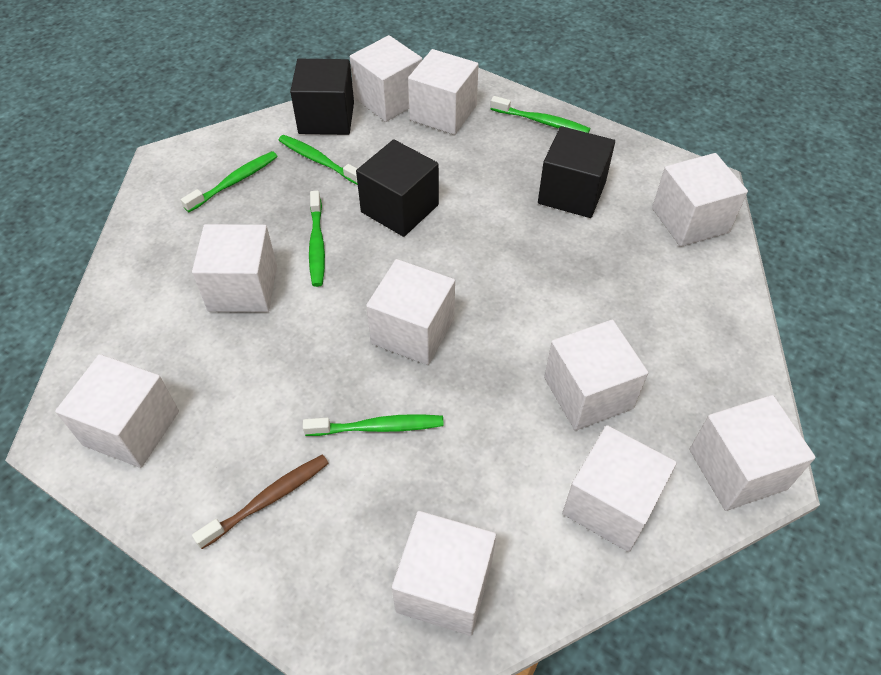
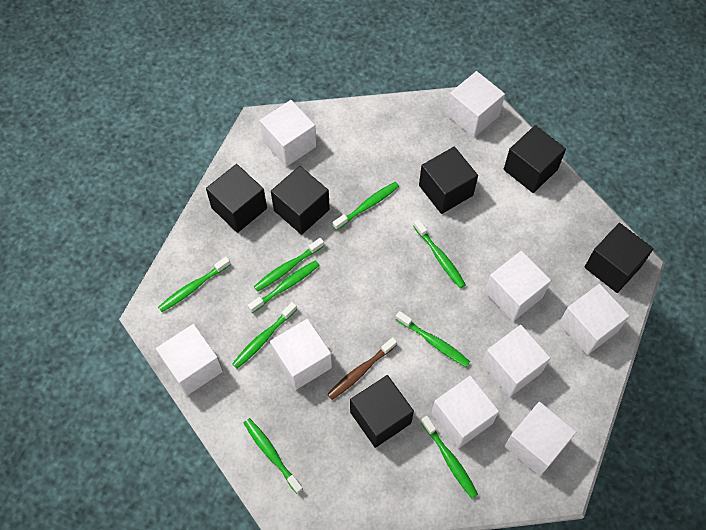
black cube: [290,59,354,135] [356,139,439,237] [538,126,615,218] = 3 -> [206,164,267,233] [271,166,330,235] [350,375,414,448] [419,147,478,214] [504,125,566,193] [584,223,654,293] = 6
green toothbrush: [181,151,278,212] [279,135,358,185] [303,414,444,436] [309,191,325,287] [491,96,590,133] = 5 -> [158,257,231,312] [232,302,297,369] [244,418,303,494] [248,260,320,313] [254,238,324,292] [333,182,399,230] [396,311,470,367] [414,219,466,288] [421,416,478,499] = 9
white cube: [55,354,179,468] [192,224,277,312] [350,35,422,122] [366,259,455,365] [392,511,496,636] [408,49,479,135] [544,320,648,431] [562,425,677,552] [652,153,748,247] [689,395,816,511] = 10 -> [156,324,223,396] [260,100,317,167] [270,319,332,390] [431,376,499,449] [446,71,505,138] [482,325,550,397] [485,251,551,321] [504,402,576,476] [559,284,630,355] = 9

